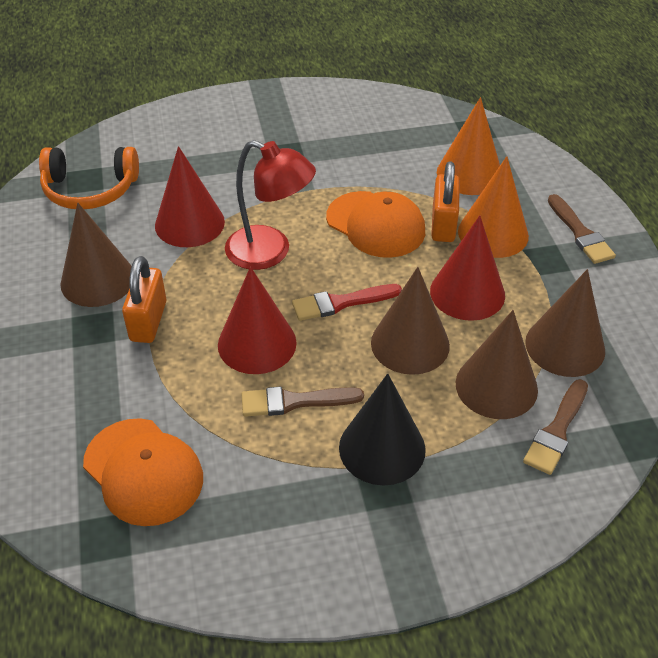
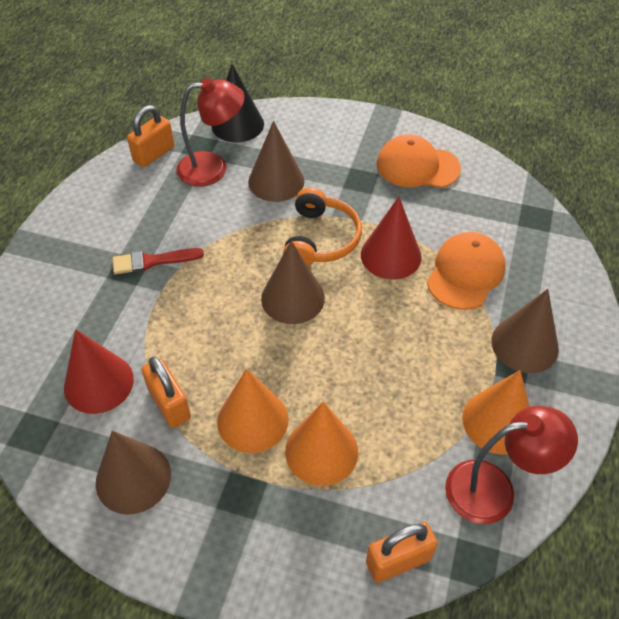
brown brush: [241,387,364,417] [523,379,588,475] [548,194,616,264] = 3 -> none = 0
orange cone: [437,97,500,195] [458,156,529,258] = 2 -> [217,369,289,453] [285,402,358,486] [462,370,530,454] = 3
orange padlock: [122,256,167,343] [431,161,460,242] = 2 -> [127,105,174,167] [142,356,191,428] [366,522,438,583] = 3
red cone: [155,146,225,247] [218,267,297,374] [430,215,505,321] = 3 -> [64,329,134,414] [361,197,422,280] = 2
red lamp: [225,140,316,270] = 1 -> [176,78,245,187] [445,406,578,524] = 2

